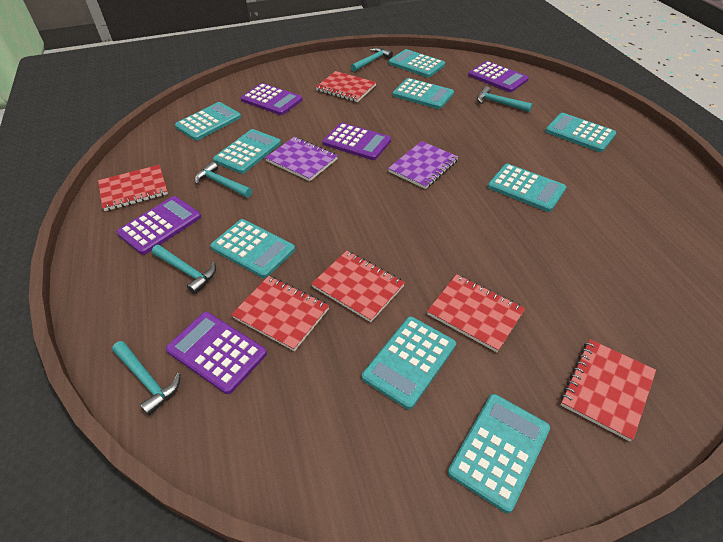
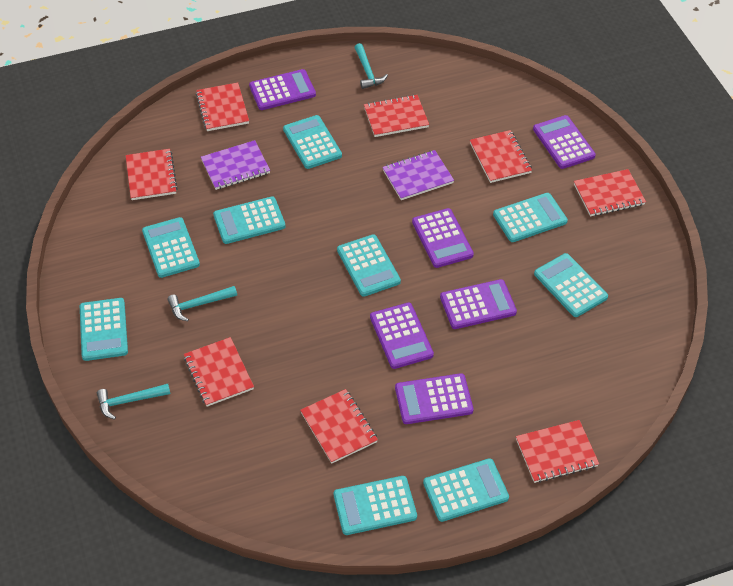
purple calculator: [117,196,201,255] [166,312,267,394] [241,83,302,115] [323,123,391,160] [468,61,529,92] = 5 -> [249,69,316,110] [370,303,434,369] [395,373,474,424] [412,208,474,268] [440,279,517,329] [533,115,596,169] = 6
red notebook: [98,165,168,211] [231,276,329,351] [311,251,405,322] [316,71,376,102] [427,274,525,352] [561,339,656,442] = 6 -> [126,149,178,200] [184,337,254,406] [196,83,249,131] [300,389,378,463] [364,94,429,137] [470,130,532,183] [516,420,599,483] [574,169,646,216] = 8
turquoise hammer: [112,341,180,416] [152,245,216,294] [195,162,252,198] [351,48,393,72] [477,86,532,112] = 5 -> [97,384,170,420] [167,286,237,321] [354,43,388,89] = 3

